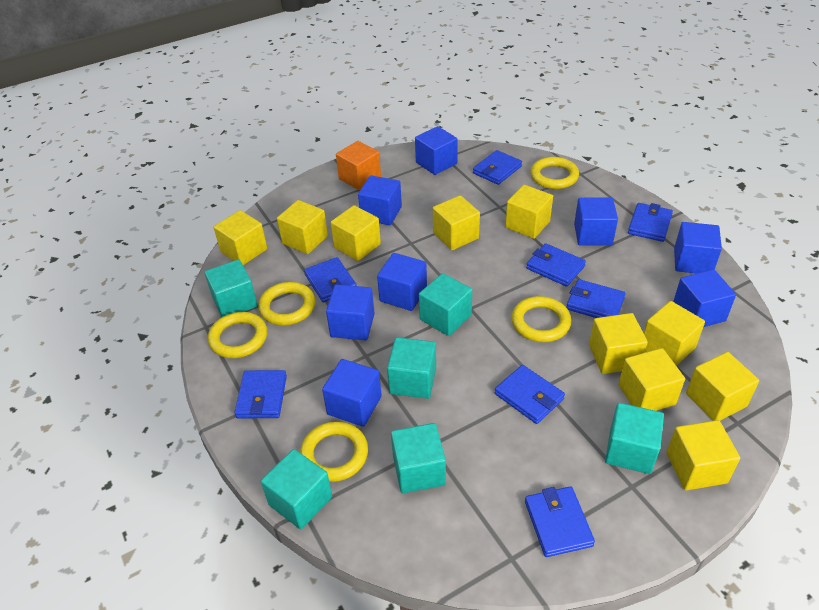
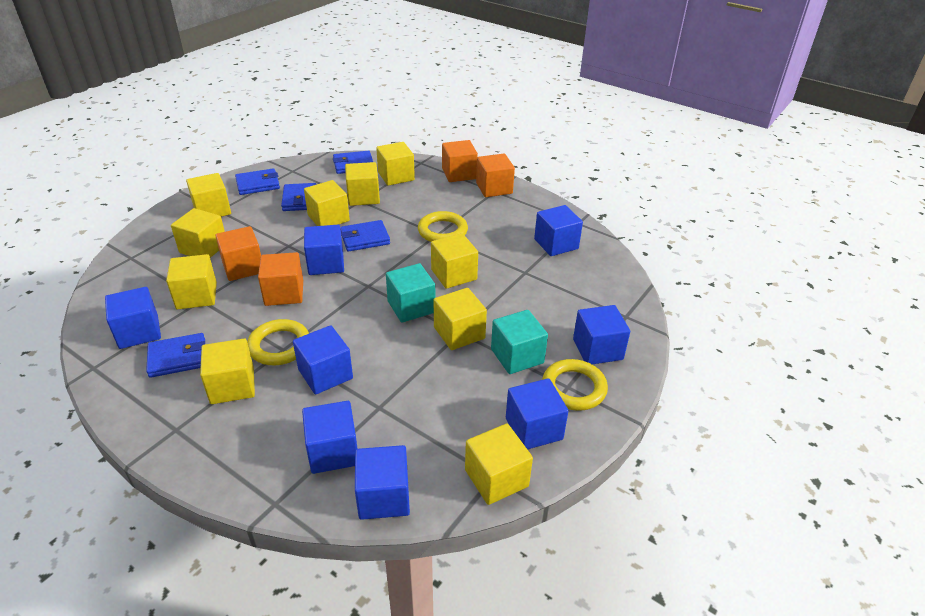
blue wallet: [234,370,287,418] [304,257,357,303] [473,150,522,185] [495,365,565,424] [525,486,595,557] [526,243,586,287] [566,279,626,318] [628,203,673,242] = 8 -> [146,333,205,378] [235,168,280,195] [281,183,316,211] [333,151,373,174] [340,220,390,252] = 5
orange cube: [336,141,381,190] = 1 -> [215,226,261,281] [258,252,303,306] [442,140,478,182] [476,154,515,197] = 4
turquoise cube: [204,259,258,317] [261,449,332,529] [387,337,436,399] [391,423,446,493] [419,273,472,336] [605,403,664,474] = 6 -> [386,263,435,323] [491,310,548,374] = 2
yellow ring: [208,312,267,358] [258,282,315,325] [300,421,368,482] [511,296,571,342] [530,157,579,189] = 5 -> [247,319,309,365] [418,211,468,242] [542,359,608,411] = 3

